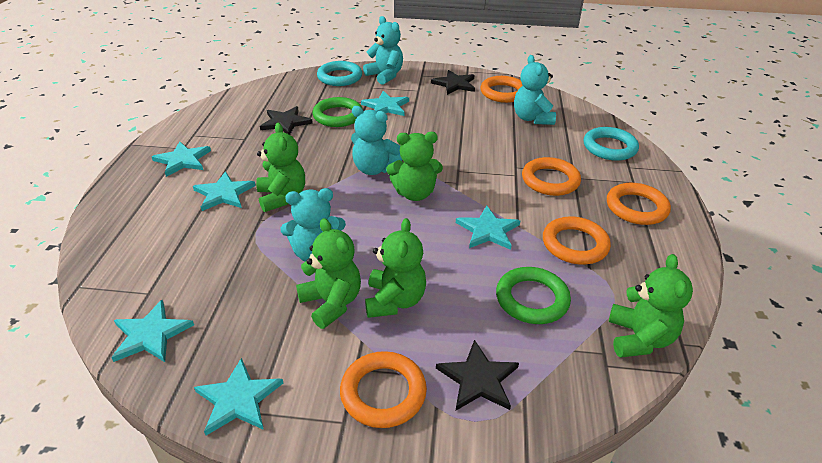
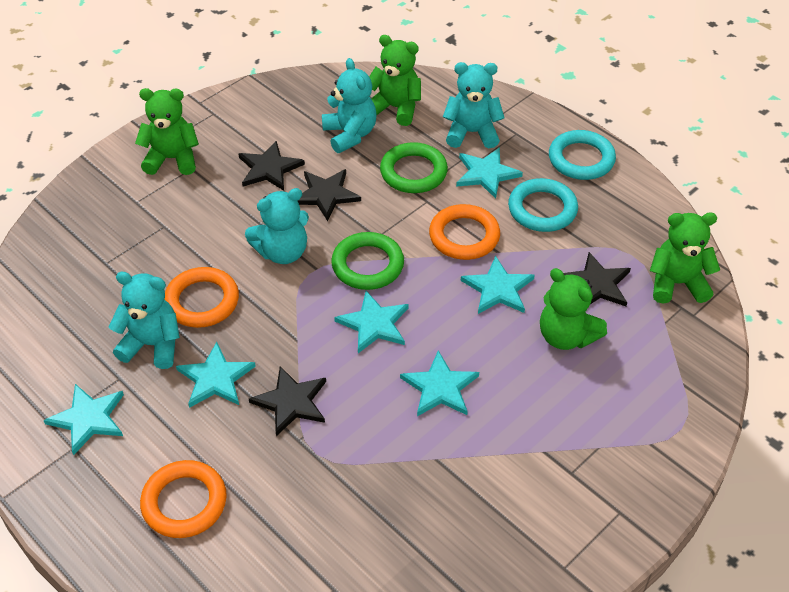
black star: [260,106,313,135] [431,70,475,95] [436,340,519,410] = 3 -> [239,141,305,191] [249,366,326,436] [298,169,361,221] [563,252,631,306] = 4
green teddy bear: [256,123,305,212] [296,218,361,329] [365,218,426,318] [386,132,443,201] [609,254,693,358] = 5 -> [135,88,199,175] [369,35,421,126] [540,268,607,350] [650,213,720,304] = 4
orange ring: [340,351,427,428] [480,76,523,103] [522,157,581,196] [543,216,611,265] [607,183,671,225] = 5 -> [140,460,227,538] [165,267,239,328] [429,204,500,260] = 3

